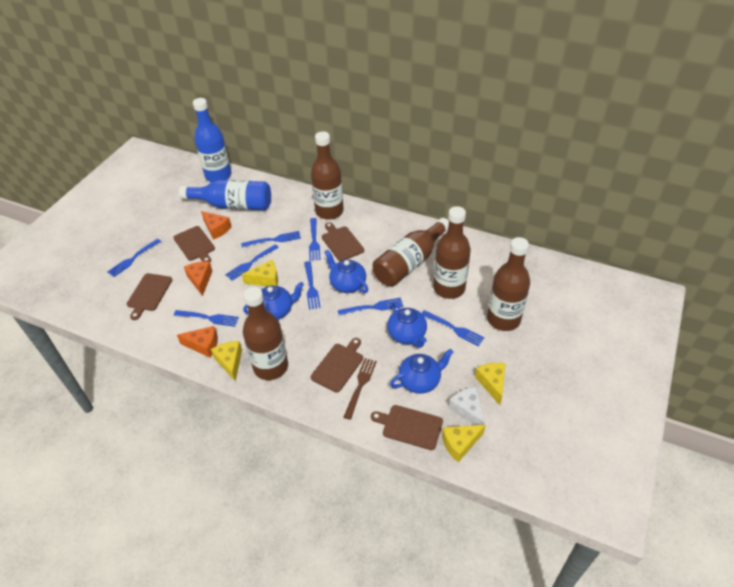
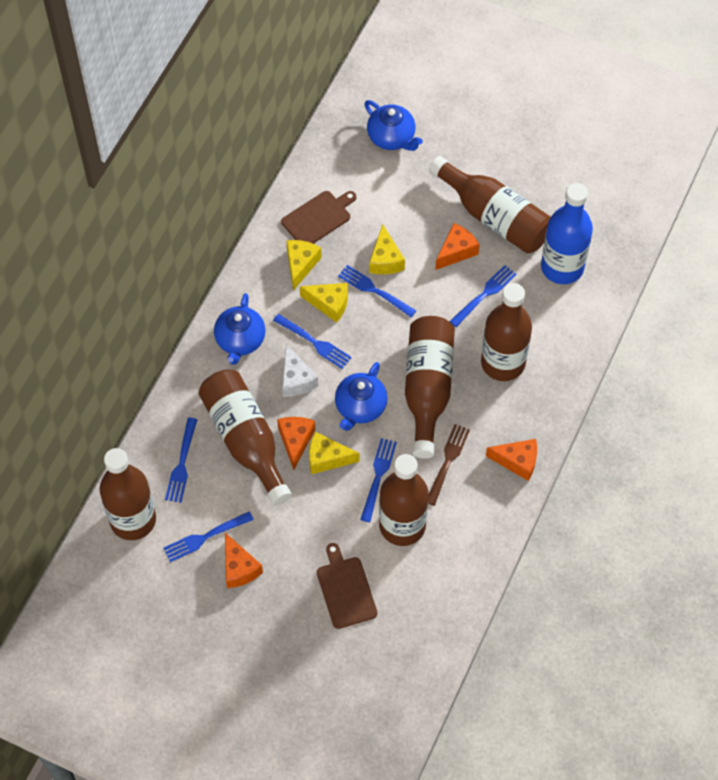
blue bottle: [179,180,271,210] [193,98,231,182] = 2 -> [541,183,593,284] = 1
blue fork: [107,239,161,277] [174,310,239,327] [225,244,279,281] [241,231,301,248] [304,261,321,310] [309,218,320,261] [338,298,403,315] [422,310,485,346] = 8 -> [163,511,254,562] [165,418,197,503] [273,314,352,369] [338,265,416,317] [360,438,397,522] [449,265,517,327] = 6
blue teapot: [243,282,304,320] [324,250,368,293] [387,301,427,348] [390,349,454,394] = 4 -> [214,293,265,365] [335,362,387,431] [364,100,423,151] = 3
brown bottle: [243,287,288,380] [311,132,344,220] [373,218,449,287] [433,206,471,299] [487,237,530,331] = 5 -> [99,448,156,540] [199,369,292,505] [379,454,429,546] [405,316,455,459] [429,156,551,253] [481,283,532,381] = 6
brown cutting board: [127,273,172,320] [173,226,215,262] [311,338,363,393] [322,222,364,261] [371,405,443,450] = 5 -> [281,191,356,244] [317,543,378,629] = 2
orange cheese: [177,326,218,357] [184,261,213,296] [201,211,231,240] = 3 -> [225,533,263,588] [277,417,315,470] [435,223,480,270] [486,439,537,481] = 4

